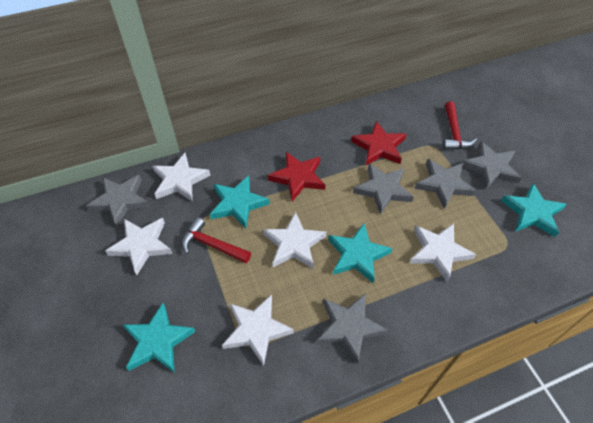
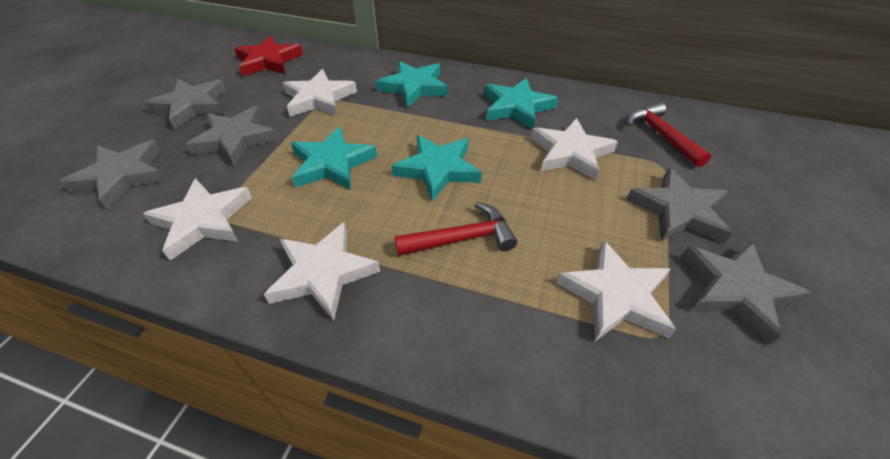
red star: [268,152,326,201] [351,121,406,165] = 2 -> [234,36,303,76] = 1

